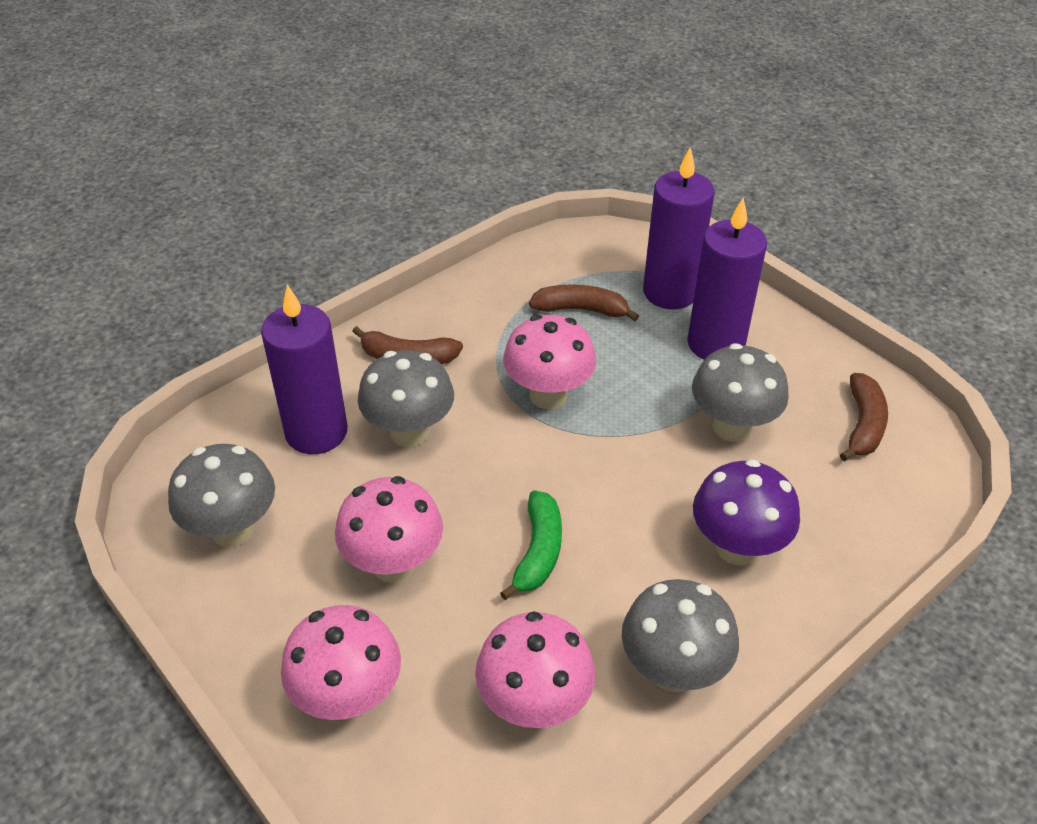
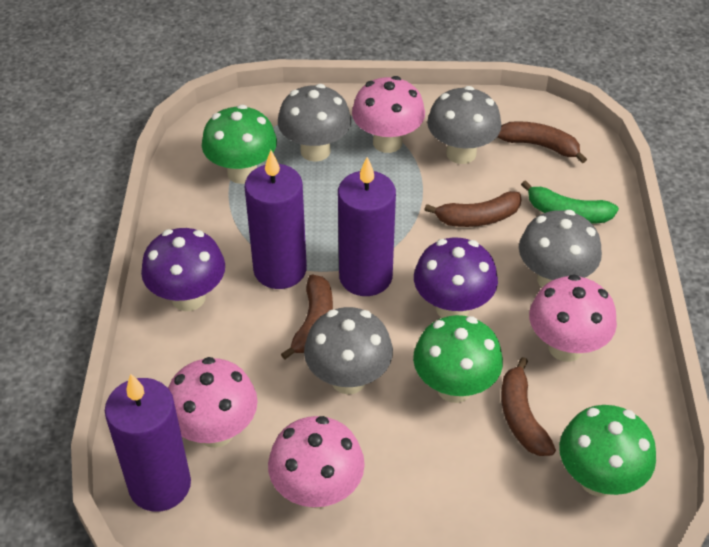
brown banana: [352,326,463,364] [529,284,639,321] [840,373,888,461] = 3 -> [281,274,333,360] [424,191,521,227] [497,121,587,163] [501,357,556,456] = 4
green mushroom: none = 0 -> [202,105,277,184] [413,315,503,403] [559,405,656,497] = 3
purple mushroom: [693,459,800,565] = 1 -> [141,228,225,311] [414,238,498,318] = 2

